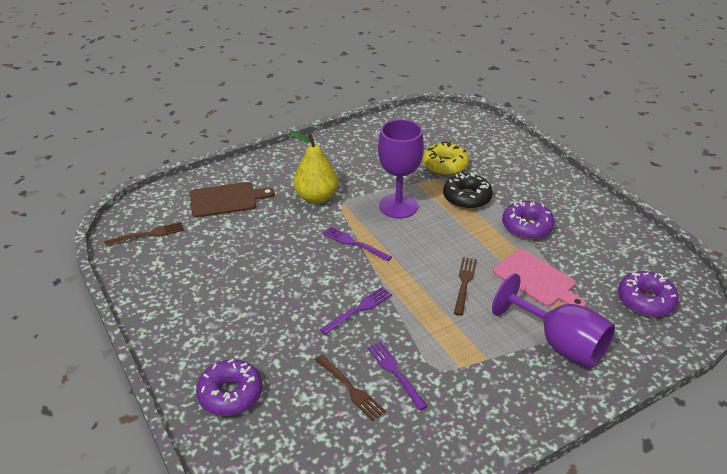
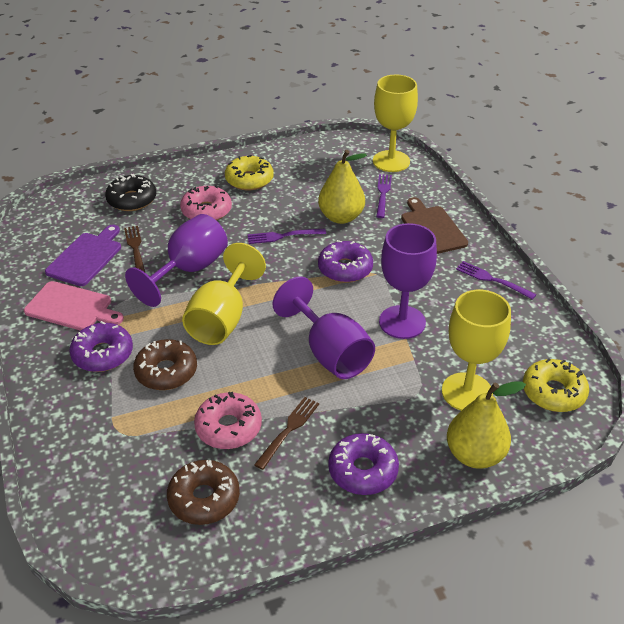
brown donut: none = 0 -> [133,339,197,390] [167,460,240,525] = 2
brown fork: [104,222,184,247] [315,355,386,421] [454,257,477,316] = 3 -> [124,226,145,272] [254,397,319,470] = 2
pink donut: none = 0 -> [180,185,232,221] [194,392,262,449] = 2
purple cutting board: none = 0 -> [45,225,121,286] = 1
purple goblet: [378,119,424,219] [492,273,615,368] = 2 -> [125,214,228,307] [273,277,375,379] [379,223,437,339] = 3
yellow donut: [423,142,469,175] = 1 -> [225,155,273,190] [523,358,589,412] = 2
yellow goblet: none = 0 -> [182,243,266,345] [373,75,418,172] [442,290,511,411] = 3
yellow pear: [289,131,338,204] = 1 -> [318,150,367,224] [447,381,526,469] = 2

